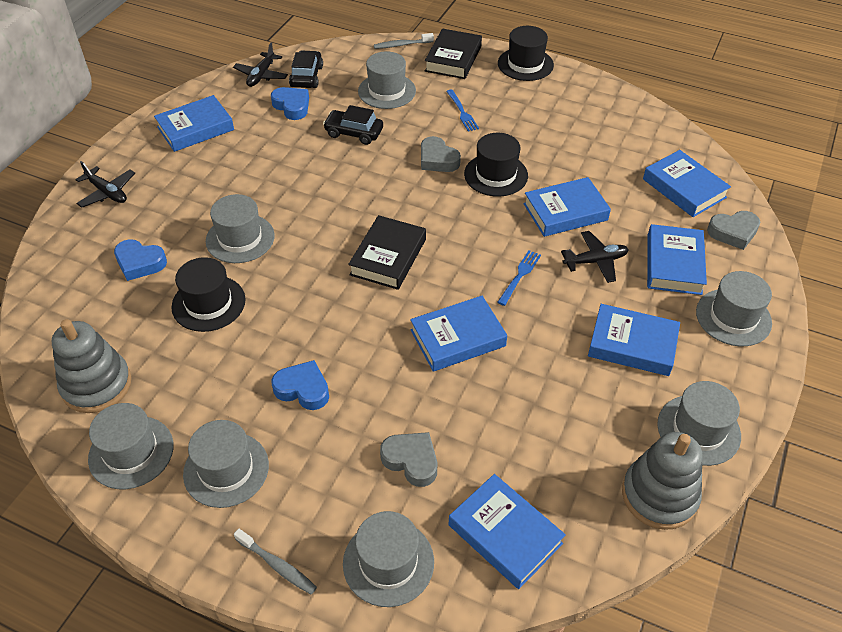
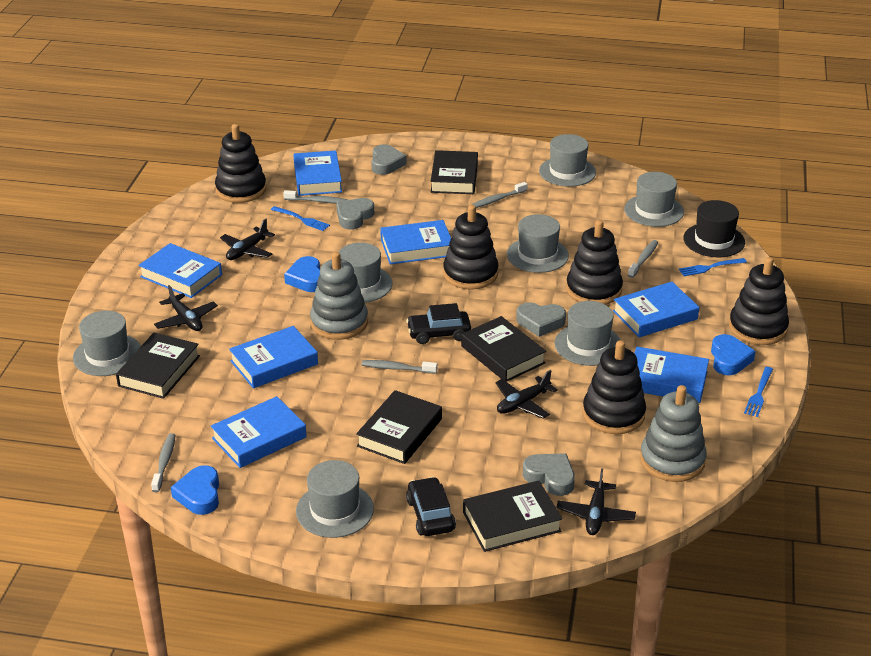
black book: [348,215,426,290] [425,28,482,79] = 2 -> [116,333,200,399] [356,390,442,464] [431,150,478,194] [461,316,546,382] [463,481,562,552] = 5
black hat: [171,257,246,332] [464,133,528,197] [498,26,554,81] = 3 -> [683,200,745,258] = 1
black plane: [75,161,135,208] [233,43,288,87] [561,231,629,283] = 3 -> [154,285,218,331] [220,218,275,260] [496,370,558,419] [556,468,636,535] = 4
black stacking toy: none = 0 -> [215,124,266,203] [443,205,498,290] [566,220,623,305] [583,340,646,434] [729,257,789,345] = 5
blue fork: [446,90,479,131] [497,250,541,306] = 2 -> [271,206,330,231] [679,258,747,276] [744,367,773,417] = 3
grey heart: [380,432,437,487] [421,136,461,172] [707,211,760,250] = 3 -> [336,198,374,230] [371,144,407,175] [516,302,566,337] [523,453,575,496] = 4
grey toothbrush: [234,529,317,595] [374,33,434,49] = 2 -> [151,433,176,492] [283,190,348,204] [361,360,437,374] [471,182,528,208] [628,240,658,278] = 5

